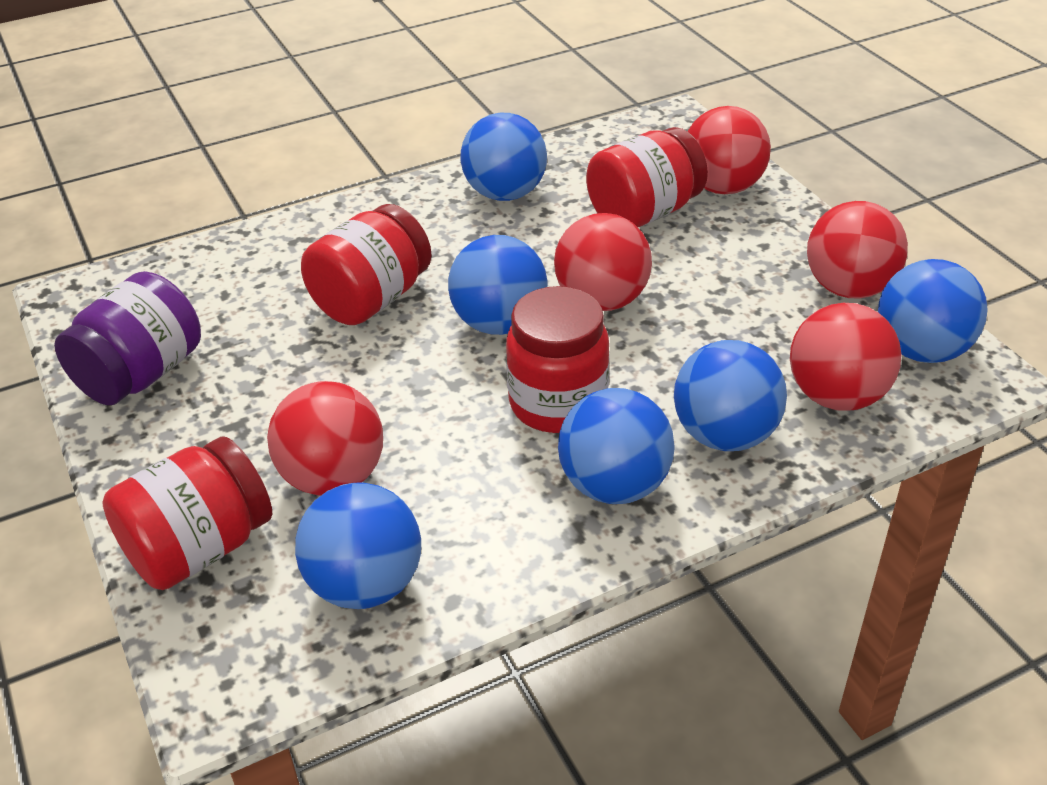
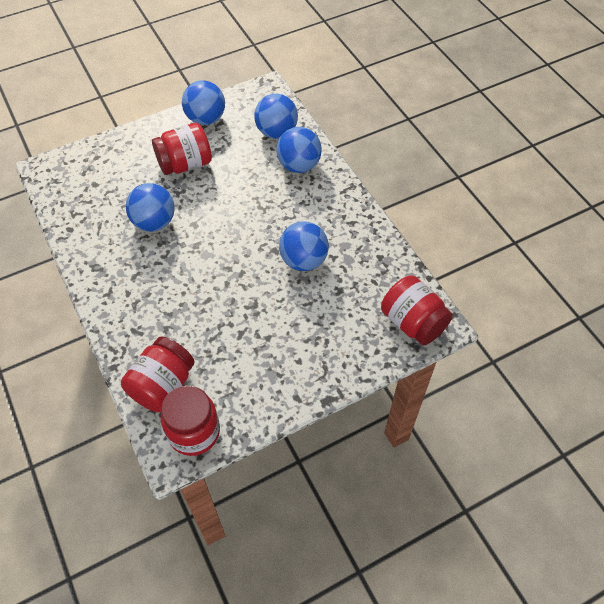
blue ball: [295,483,421,609] [448,235,547,335] [461,113,547,201] [558,388,675,504] [674,340,787,451] [878,259,988,363] = 6 -> [126,183,175,232] [182,80,225,125] [254,94,298,139] [276,127,322,173] [279,221,329,271] = 5
purple jar: [54,271,201,405] = 1 -> none = 0
red ball: [267,381,383,495] [554,213,652,311] [688,106,771,194] [790,303,901,411] [807,201,908,299] = 5 -> none = 0

